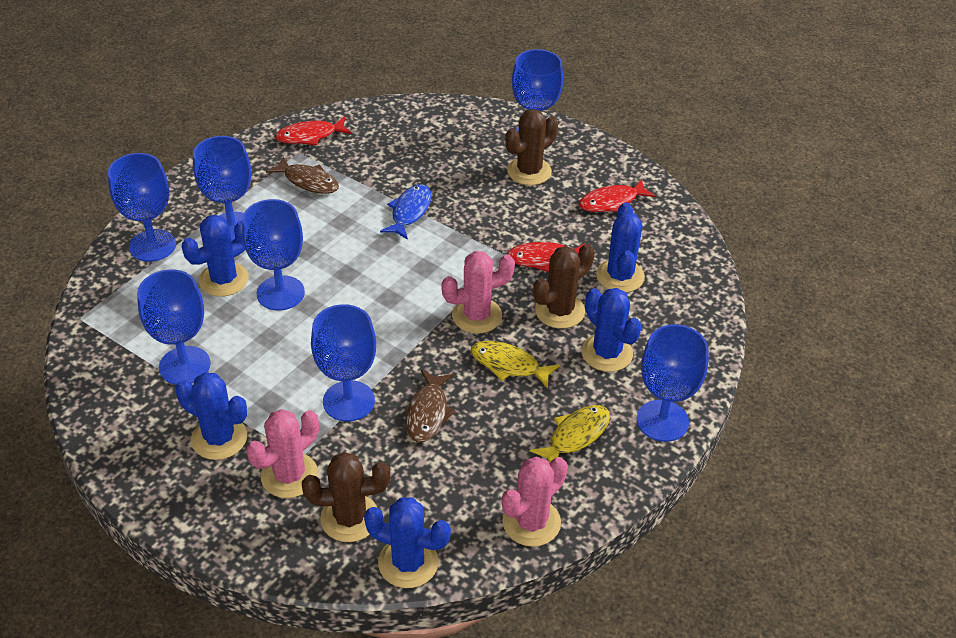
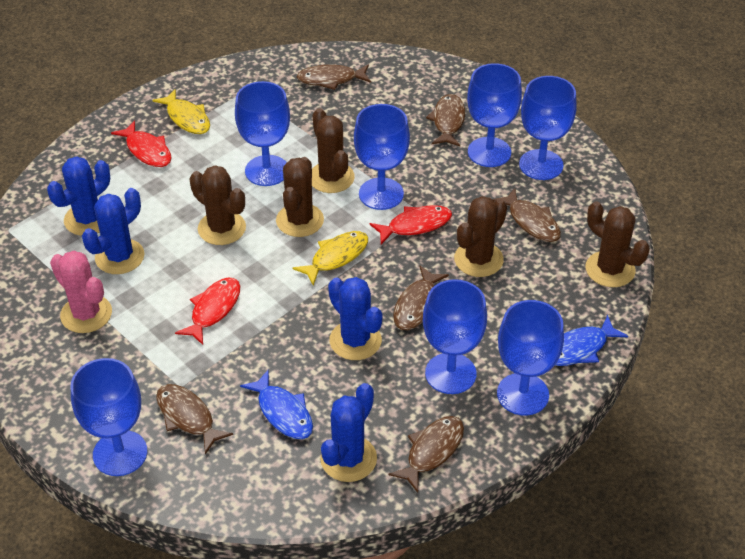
blue cactus: [175,372,247,460] [182,215,249,297] [364,497,451,588] [581,288,642,372] [596,202,645,293] = 5 -> [47,156,110,236] [82,188,144,274] [320,383,377,482] [328,277,383,360] = 4
blue fish: [380,184,432,240] = 1 -> [240,370,313,439] [555,315,628,366] = 2
brown cactus: [302,452,390,542] [505,109,558,185] [533,243,595,329] = 3 -> [189,165,246,245] [276,157,324,237] [312,108,355,193] [454,196,507,277] [586,201,650,287] = 5
brown fish: [266,157,339,194] [405,370,455,443] = 2 -> [156,384,233,454] [297,65,371,90] [388,416,464,493] [393,266,449,330] [426,94,465,146] [492,188,561,242] = 6
pink cactus: [246,409,319,498] [441,251,515,334] [502,457,568,547] = 3 -> [50,251,112,333] = 1

